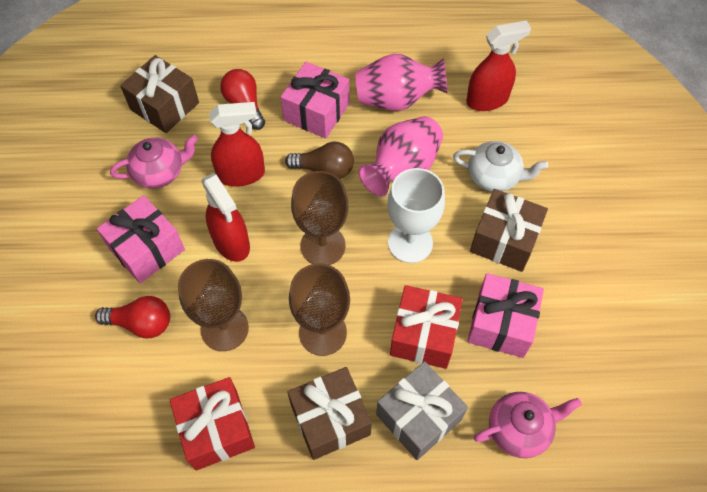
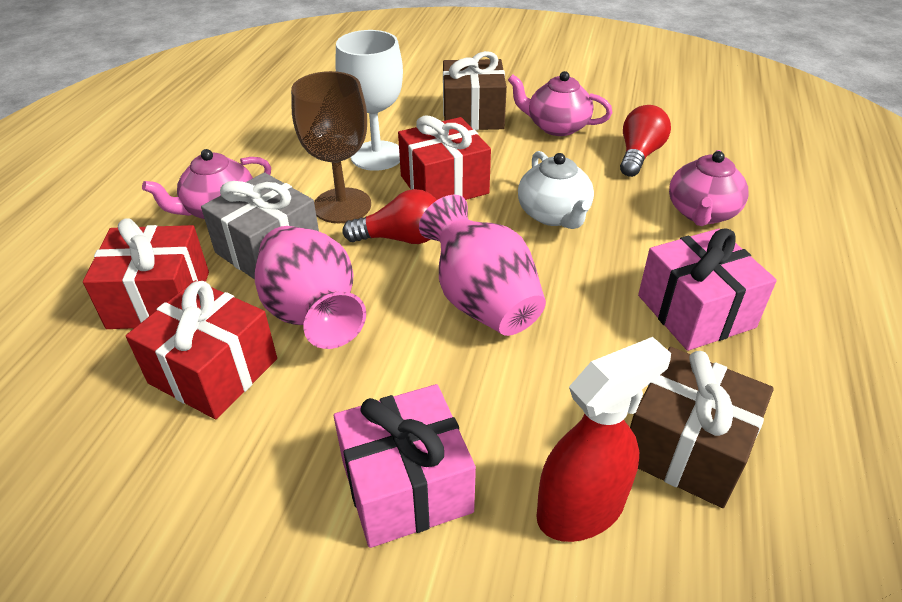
brown gift: [120,55,199,133] [287,367,372,460] [470,189,548,272] = 3 -> [443,51,507,130] [630,347,774,508] = 2
brown goblet: [178,259,249,351] [289,263,350,356] [291,171,349,265] = 3 -> [291,71,371,223] = 1
brown light bulb: [285,142,354,179] = 1 -> none = 0
pink gift: [97,195,185,283] [281,62,349,139] [467,273,544,358] = 3 -> [334,384,476,548] [638,228,777,351] = 2
pink teapot: [110,135,198,189] [473,392,582,458] = 2 -> [142,149,271,219] [508,71,613,136] [669,150,749,226] = 3
red gift: [170,377,255,471] [390,285,463,369] = 2 -> [83,218,209,329] [126,280,277,419] [398,115,491,200] = 3
red spray bottle: [201,173,250,262] [209,102,265,187] [466,20,531,111] = 3 -> [536,337,671,542] = 1

